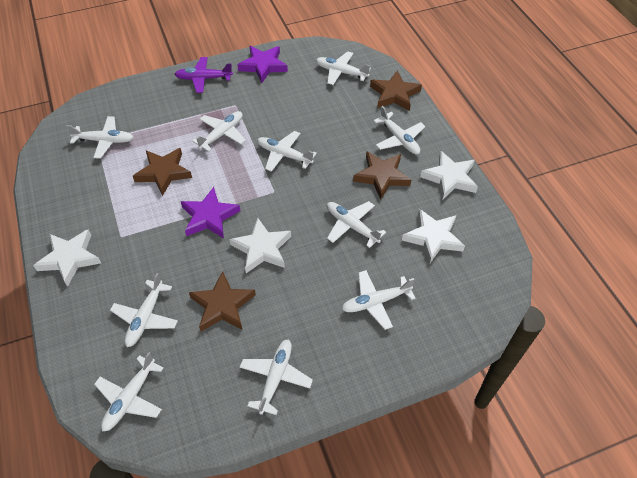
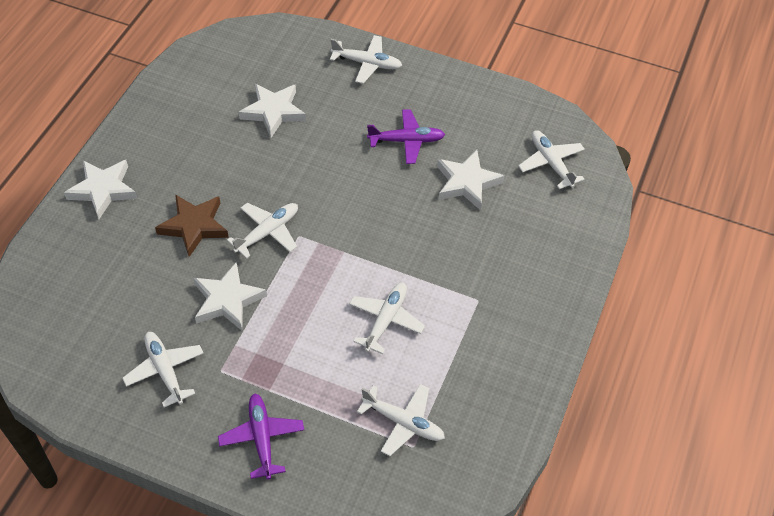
brown star: [133,148,192,196] [189,271,256,331] [353,151,411,199] [370,70,422,111] = 4 -> [155,194,229,257] = 1
purple plane: [174,57,233,93] = 1 -> [218,393,304,480] [367,109,445,164] = 2
purple star: [181,187,241,239] [237,46,288,83] = 2 -> none = 0
white plane: [67,116,133,159] [94,352,164,432] [110,273,178,347] [192,111,246,152] [240,339,313,415] [257,131,317,172] [316,51,371,85] [327,201,386,248] [342,270,416,330] [373,106,425,154] = 10 -> [122,332,204,407] [227,203,298,259] [330,35,402,84] [349,283,425,354] [357,384,445,456] [518,130,585,189] = 6

